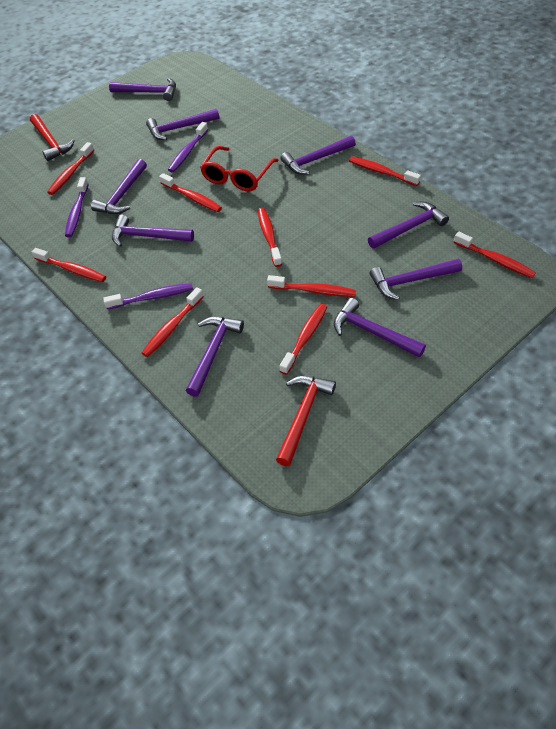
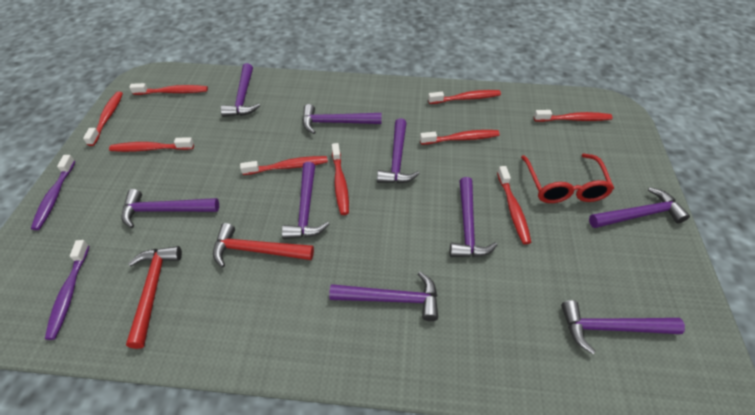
purple toothbrush: [65,177,89,237] [103,283,193,309] [168,122,208,172] = 3 -> [31,155,75,230] [45,240,89,340] = 2

